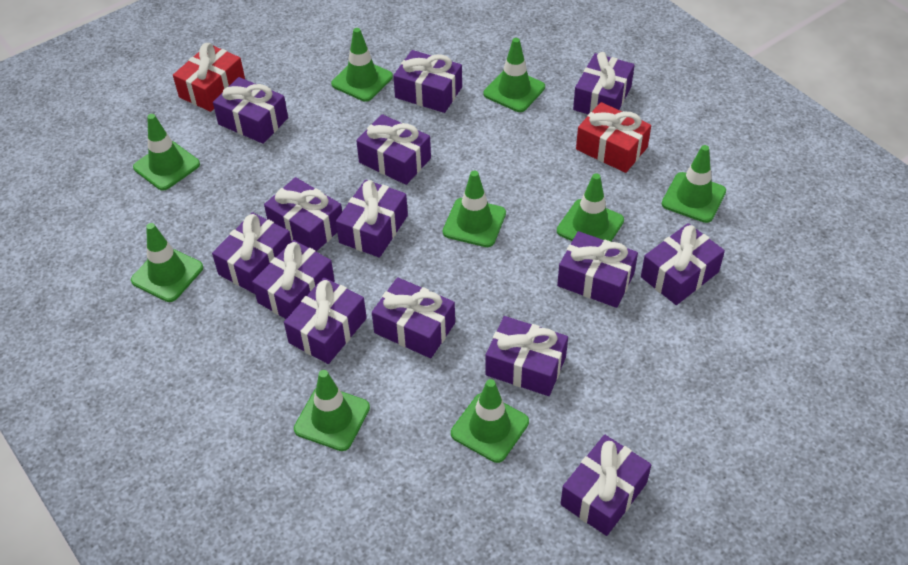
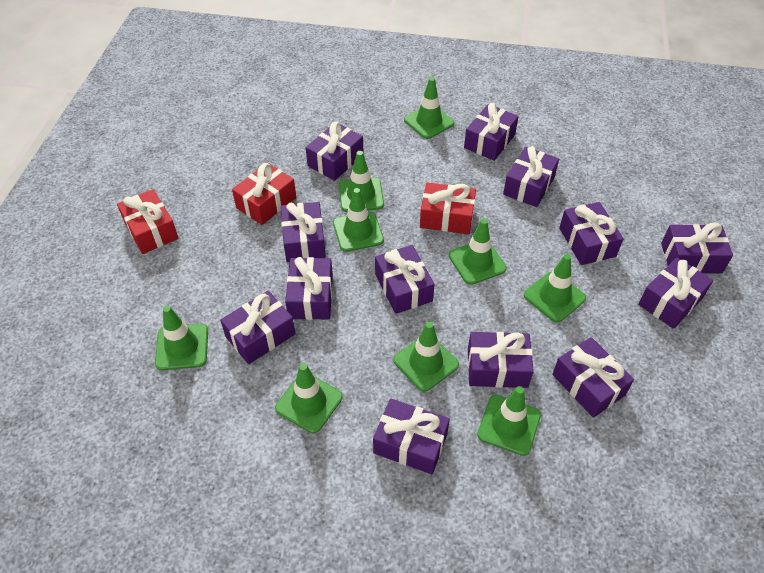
purple gift: [212,212,292,294] [213,77,288,144] [252,240,335,319] [264,177,342,252] [284,277,367,364] [336,180,408,258] [356,114,431,185] [372,277,455,358] [393,50,462,113] [485,316,568,396] [557,231,638,308] [561,435,651,536] [573,52,634,114] [641,223,725,305] = 14 -> [220,291,295,364] [281,202,326,262] [285,257,333,320] [306,122,363,181] [373,398,450,474] [375,245,435,314] [464,103,519,161] [468,332,534,388] [503,146,559,207] [552,337,634,418] [559,202,624,265] [638,257,713,329] [661,222,733,273] = 13
red gift: [173,43,245,112] [576,102,651,173] = 2 -> [117,189,179,254] [232,163,296,225] [420,182,476,234] = 3

